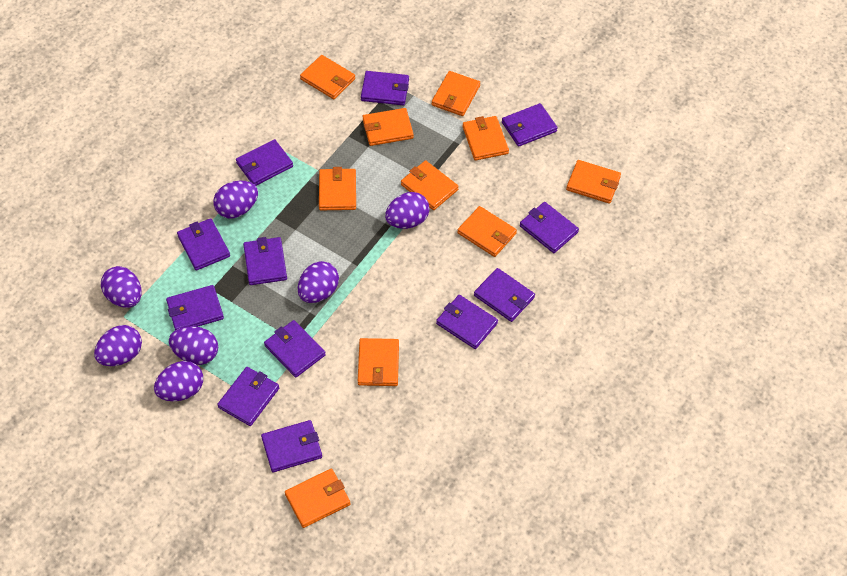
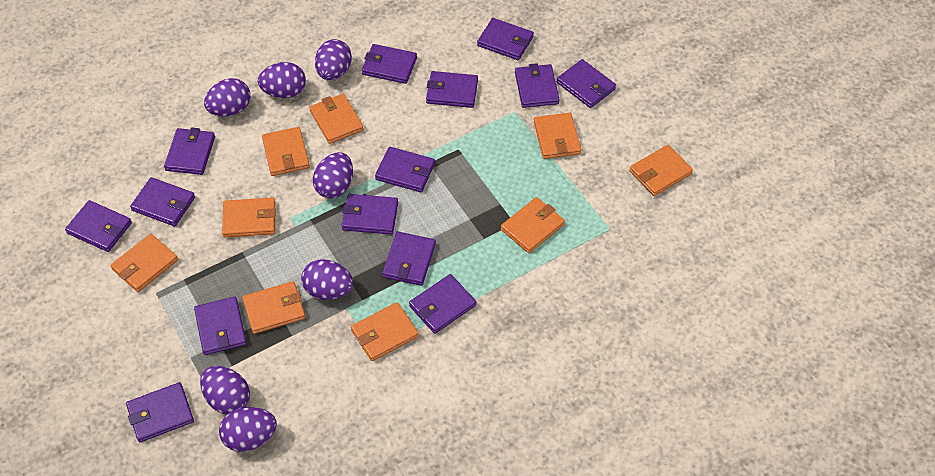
orange wallet: [285,469,350,528] [300,55,355,99] [319,167,356,210] [358,338,399,386] [363,108,414,146] [401,160,459,210] [432,71,480,116] [457,206,517,257] [463,116,509,161] [566,160,621,204] = 10 -> [110,234,178,292] [222,197,276,238] [242,281,305,334] [262,127,310,176] [309,94,364,144] [351,302,419,361] [501,197,565,253] [534,112,581,159] [629,145,693,196] = 9
purple wallet: [166,285,224,330] [177,218,230,271] [217,367,279,426] [236,139,293,186] [243,237,287,285] [261,420,322,472] [264,320,326,378] [361,71,409,105] [436,295,498,349] [474,268,535,322] [502,103,558,147] [520,202,579,253] = 12 -> [65,200,132,252] [126,382,194,442] [130,177,195,226] [164,127,215,175] [194,297,247,355] [342,194,398,235] [362,44,417,84] [375,147,435,192] [382,232,436,286] [409,274,476,334] [426,71,478,108] [477,18,534,60] [515,63,560,108] [557,59,616,108] = 14

